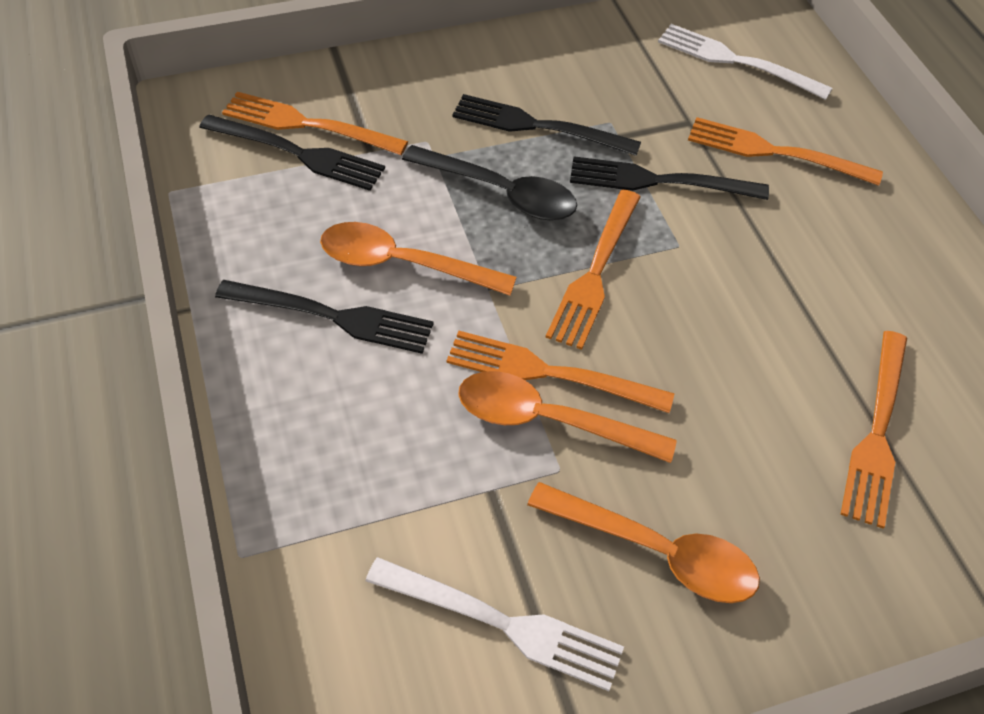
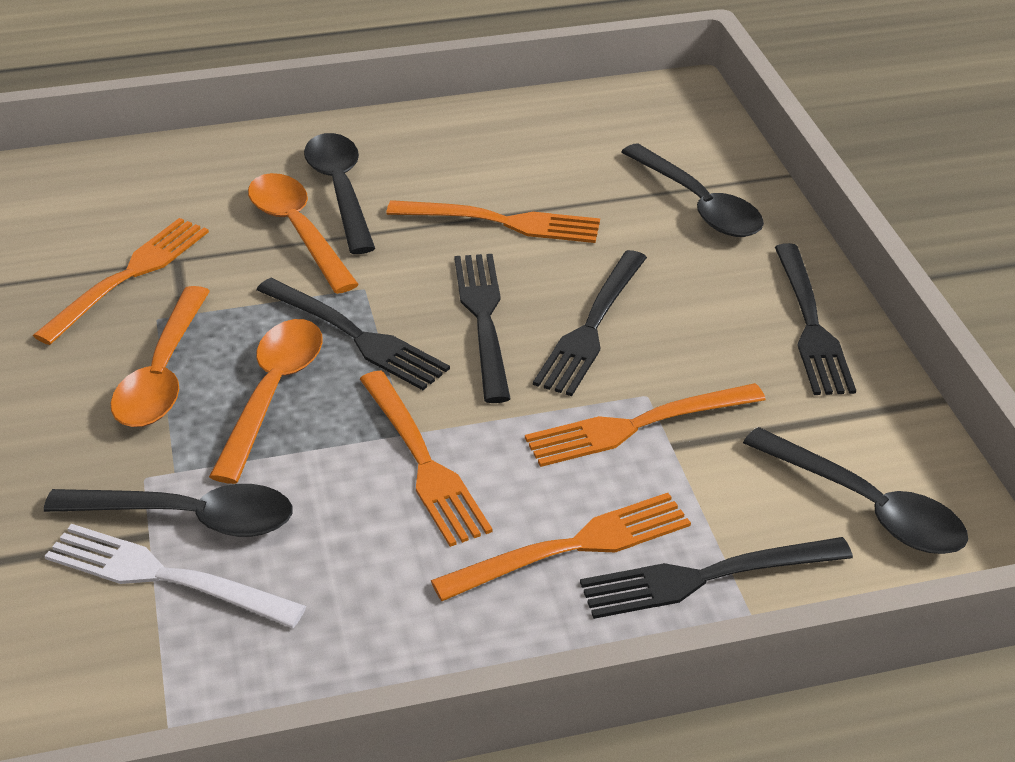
black fork: [199,114,385,191] [215,280,434,354] [452,94,641,156] [570,156,769,200] = 4 -> [256,278,450,390] [454,254,511,403] [533,250,647,396] [580,537,853,619] [775,243,856,395] = 5
black spoon: [402,145,577,220] = 1 -> [44,484,292,537] [304,133,375,254] [621,143,764,237] [743,427,968,554] = 4
white fork: [366,557,624,691] [658,24,833,100] = 2 -> [45,524,306,628] = 1

